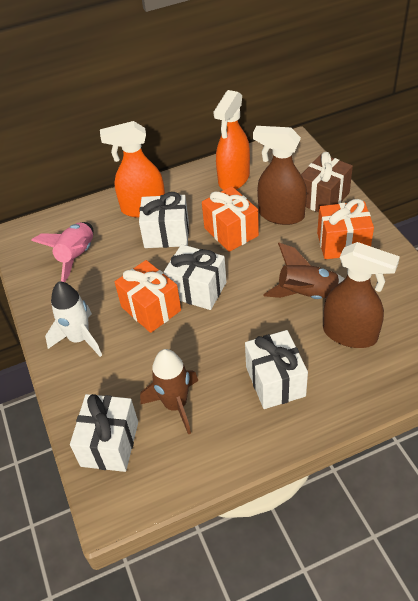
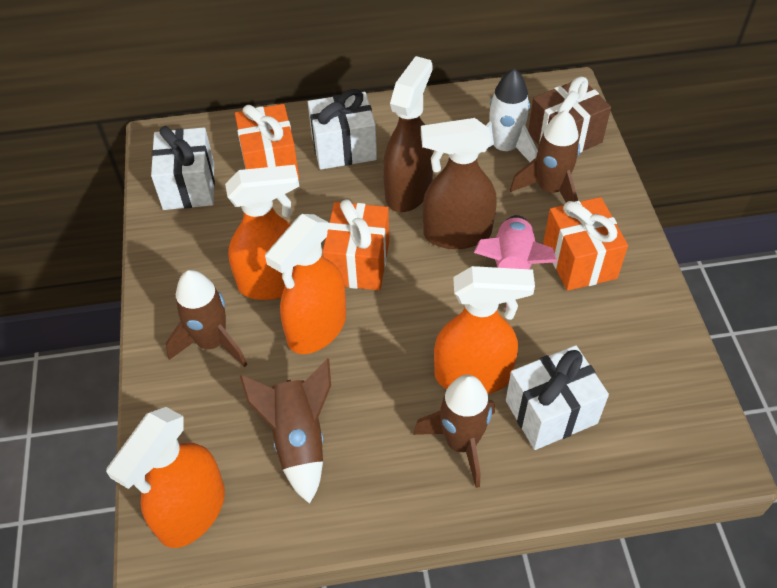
brown rocket: [140,349,198,435] [263,243,345,299] = 2 -> [166,270,247,367] [240,359,331,504] [413,375,495,488] [510,110,580,203] = 4
orange spray bottle: [100,121,165,217] [213,90,250,190] = 2 -> [106,407,225,548] [225,165,299,300] [265,214,346,354] [434,266,535,394] = 4
white gift: [70,394,138,472] [139,192,189,248] [164,244,226,310] [245,330,308,409] = 4 -> [151,126,215,210] [308,89,377,170] [506,345,609,450] = 3

